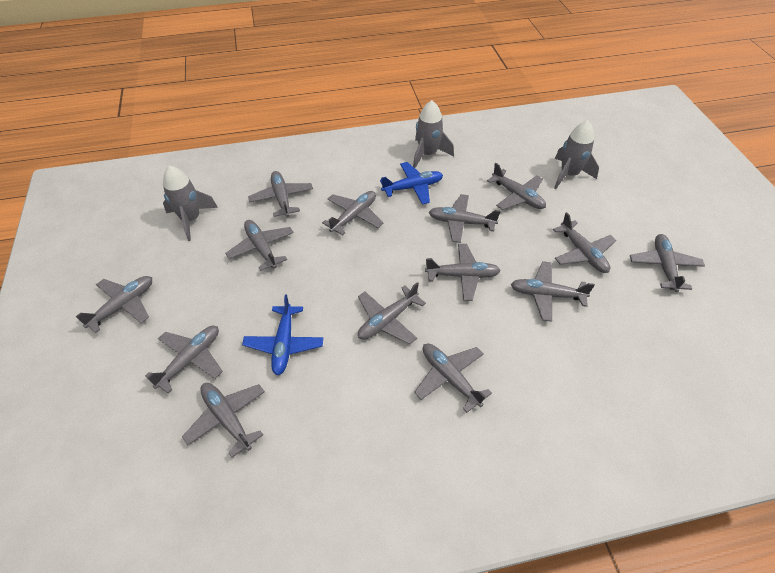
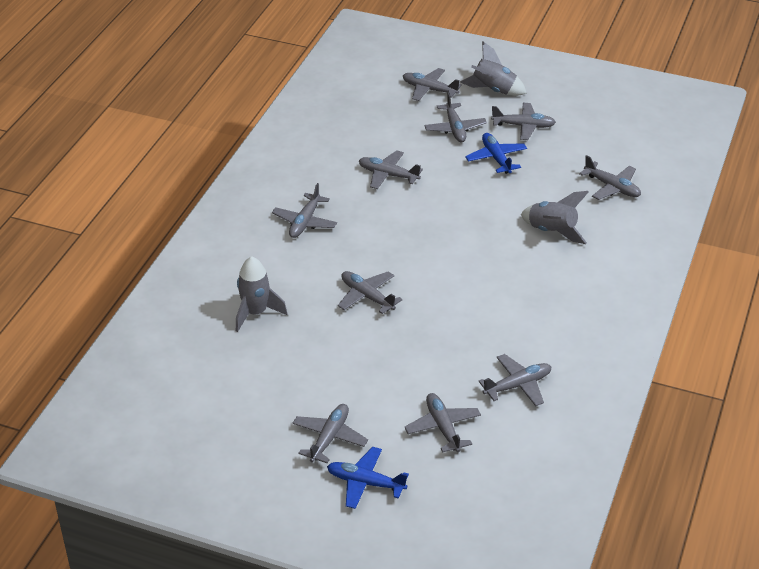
grey plane: [75,276,152,333] [145,326,223,394] [182,383,265,458] [225,220,294,271] [248,171,313,217] [322,191,383,235] [358,282,426,344] [414,343,492,413] [425,244,501,301] [429,194,501,243] [487,163,546,210] [511,261,595,322] [553,212,616,273] [630,234,705,292] = 14 -> [272,183,337,238] [293,404,368,464] [338,271,402,314] [359,151,423,189] [403,68,462,101] [404,393,481,452] [424,92,487,142] [479,354,551,406] [491,103,556,140] [579,155,641,200] = 10

